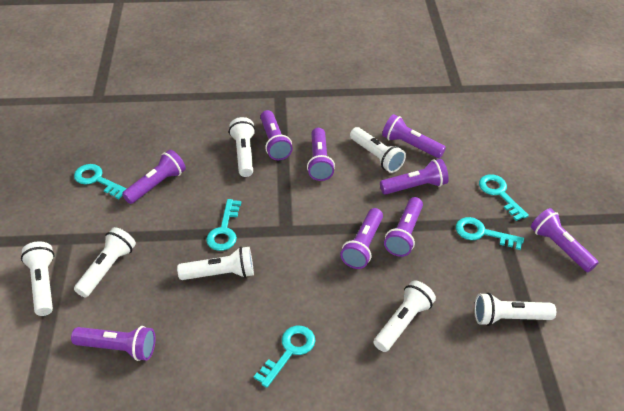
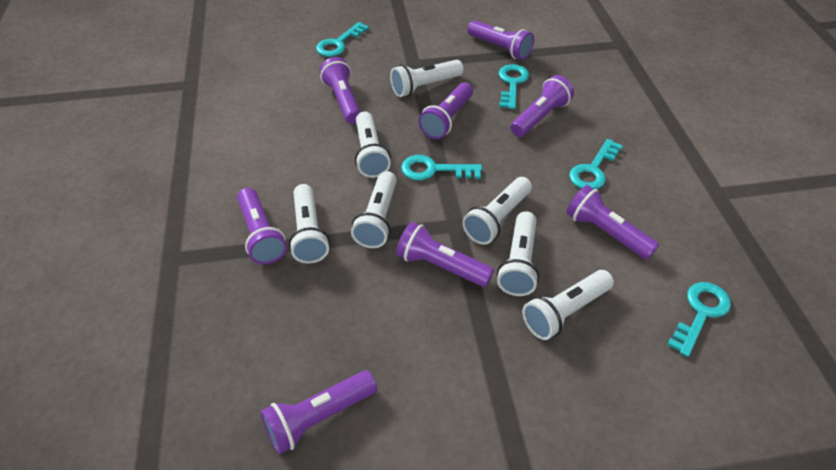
purple flashlight: [71,326,155,361] [122,150,186,204] [260,110,293,160] [307,128,335,181] [340,208,383,269] [380,159,449,195] [382,114,446,158] [384,197,423,257] [531,208,599,272] = 9 -> [237,188,287,264] [260,371,377,454] [319,57,361,124] [396,222,494,287] [418,82,473,139] [467,20,534,60] [510,75,574,137] [566,185,659,260] = 8

